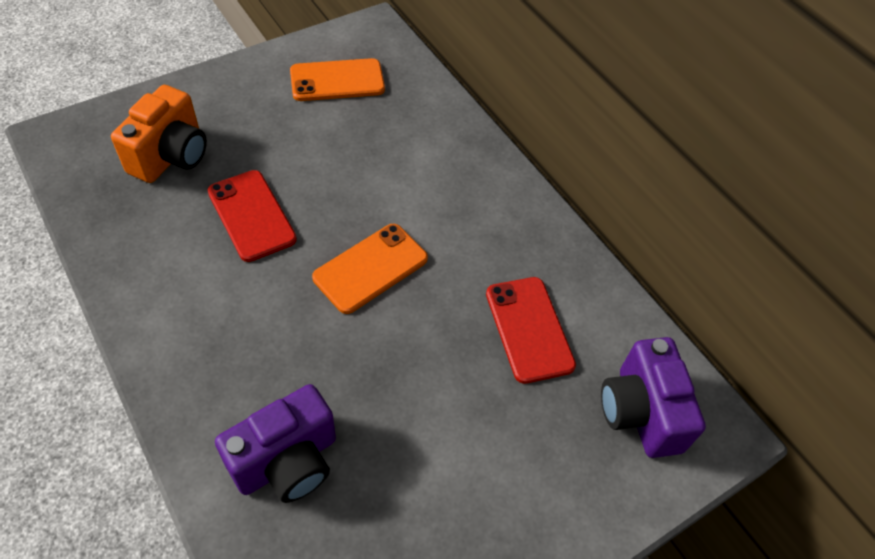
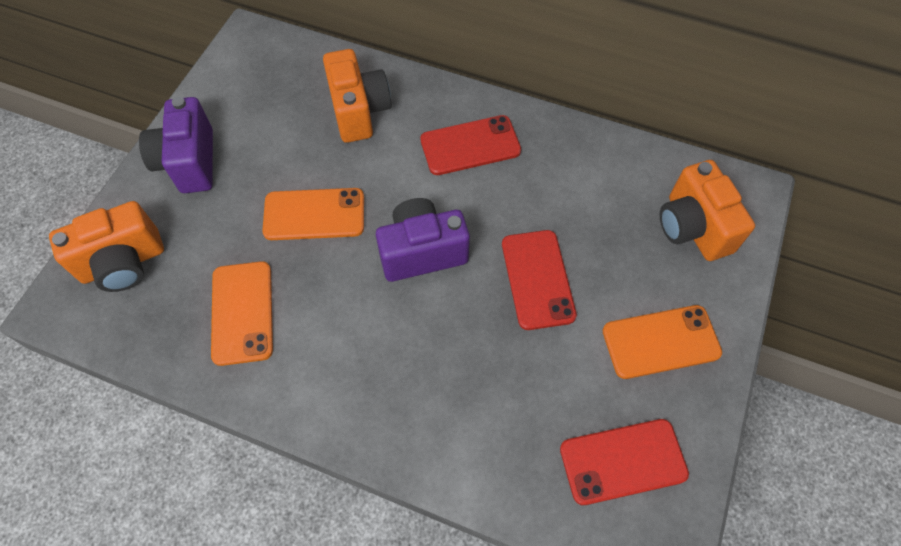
orange camera: [111,85,207,183] = 1 -> [49,201,164,292] [323,49,391,143] [660,160,755,261] = 3
orange phone: [290,58,385,101] [312,224,428,314] = 2 -> [211,261,273,366] [262,188,364,240] [603,305,722,379] = 3
red phone: [208,170,297,262] [486,277,576,384] = 2 -> [420,115,521,175] [502,230,577,330] [560,419,689,505] = 3

